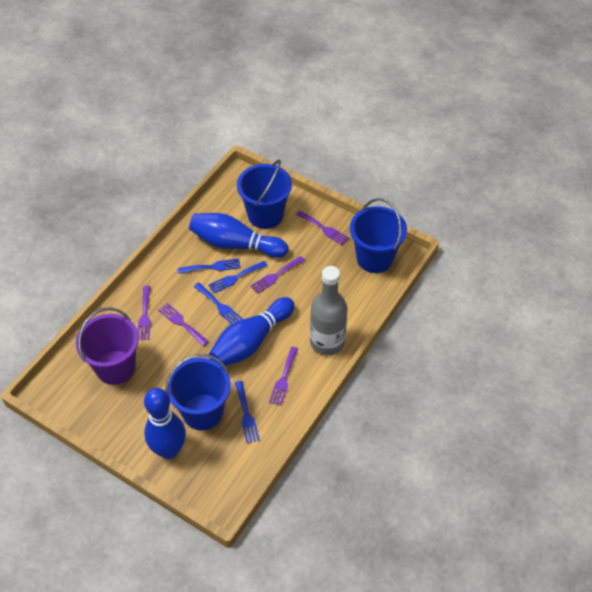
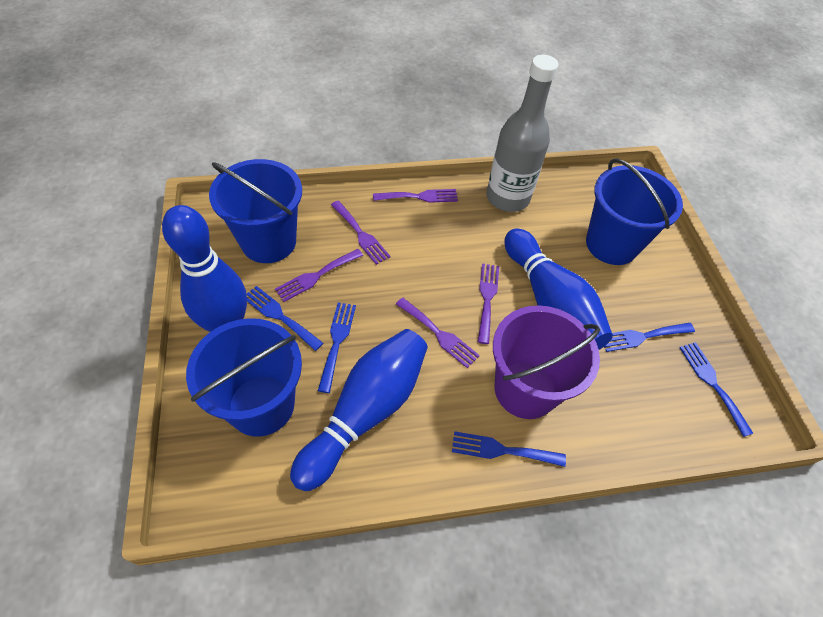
blue fork: [178,258,241,274] [194,282,243,324] [208,261,268,293] [235,381,260,443] = 4 -> [247,286,323,351] [318,302,356,393] [452,431,566,467] [604,323,695,352] [679,342,753,437] = 5

